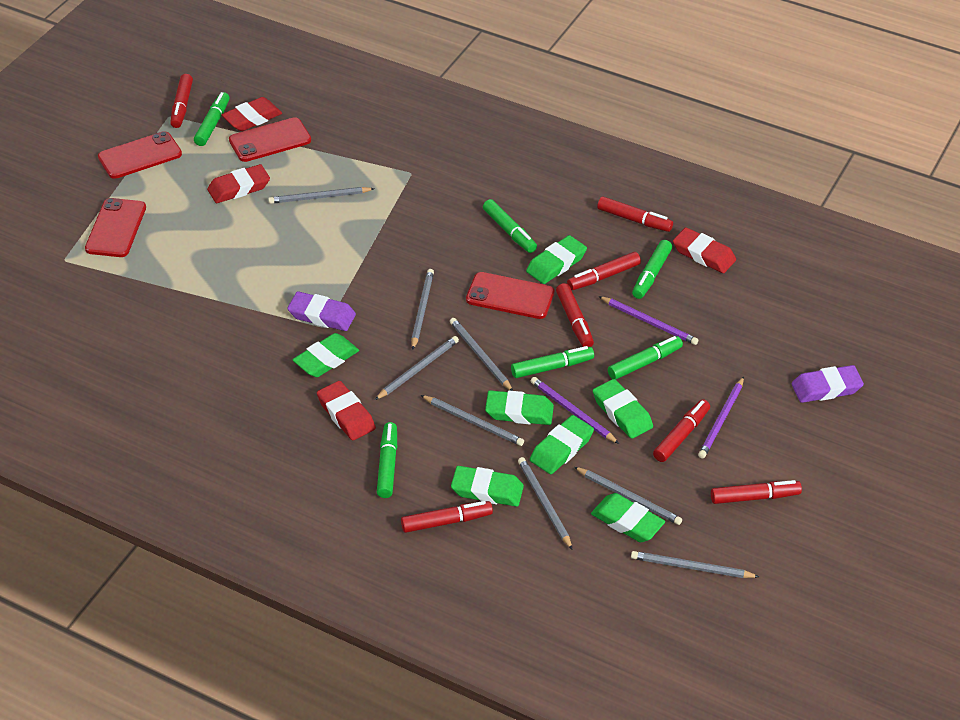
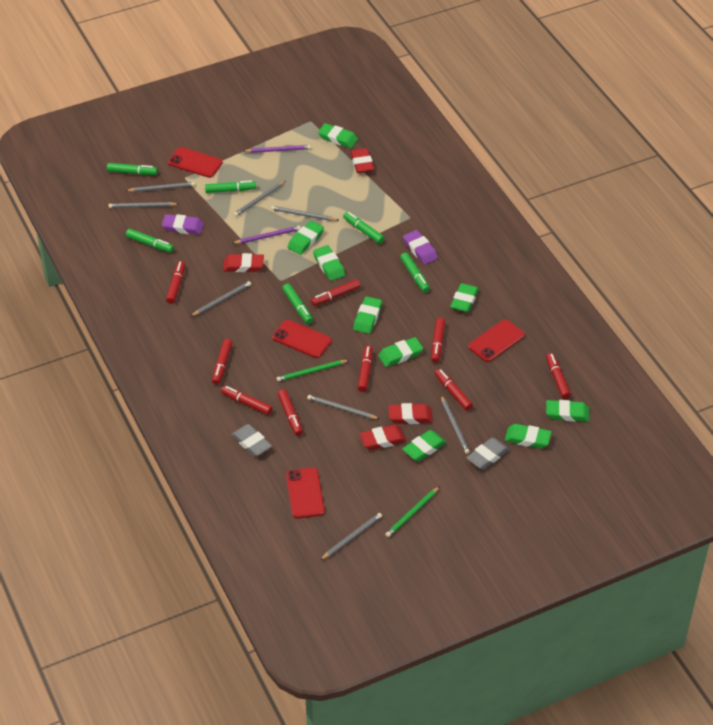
green eraser: [293,333,359,377] [451,466,524,507] [485,390,554,425] [526,235,587,284] [530,415,594,474] [591,493,665,542] [593,379,653,439] = 7 -> [288,221,324,255] [313,245,346,281] [318,123,358,148] [353,296,382,334] [378,337,423,367] [402,430,446,461] [450,283,479,312] [505,424,552,448] [546,400,589,422] = 9
green pencil: none = 0 -> [277,360,349,382] [385,486,440,537] = 2
grey eraser: none = 0 -> [231,424,272,457] [466,437,509,470] = 2
purple pencil: [531,377,619,444] [599,296,698,345] [698,377,744,459] = 3 -> [232,226,301,244] [243,145,311,153] = 2
red marker: [170,74,193,128] [401,501,493,533] [556,283,594,347] [567,252,641,290] [597,197,673,232] [653,400,710,462] [711,480,802,504] = 7 -> [166,261,185,304] [212,339,232,385] [221,386,273,415] [278,389,303,436] [311,279,360,306] [358,346,373,392] [431,318,445,363] [435,369,473,411] [546,353,571,399] = 9

